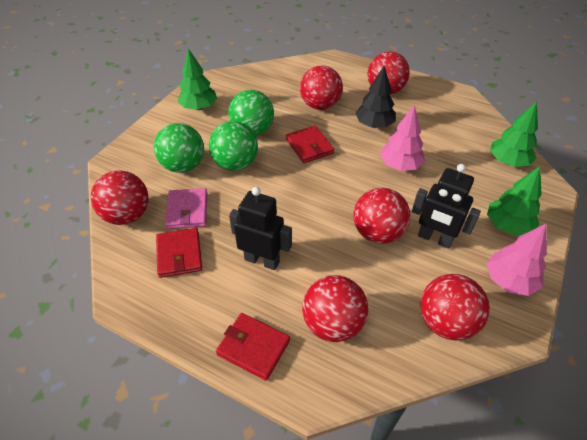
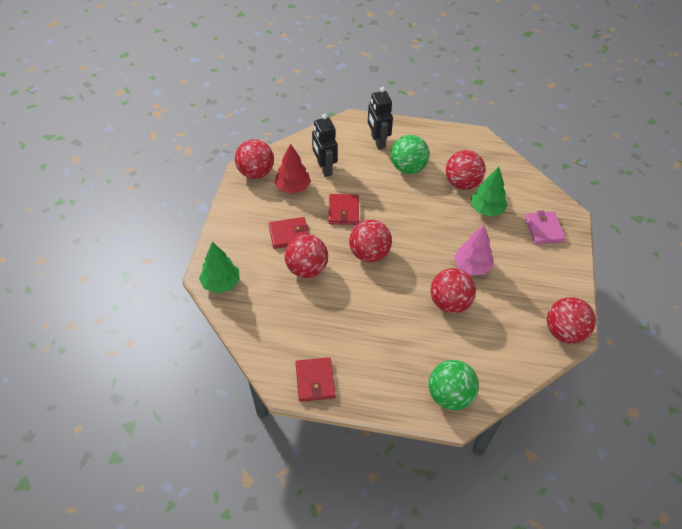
black tree: [355,66,396,128] = 1 -> none = 0
green ball: [154,123,204,173] [209,121,258,171] [228,90,274,136] = 3 -> [391,135,430,174] [429,360,479,410] = 2
green tree: [178,48,217,110] [487,166,542,236] [490,101,538,167] = 3 -> [199,242,240,293] [471,167,508,217] = 2
pink tree: [380,105,425,171] [487,224,547,296] = 2 -> [454,225,493,275] = 1
red tree: none = 0 -> [275,143,311,194] = 1

